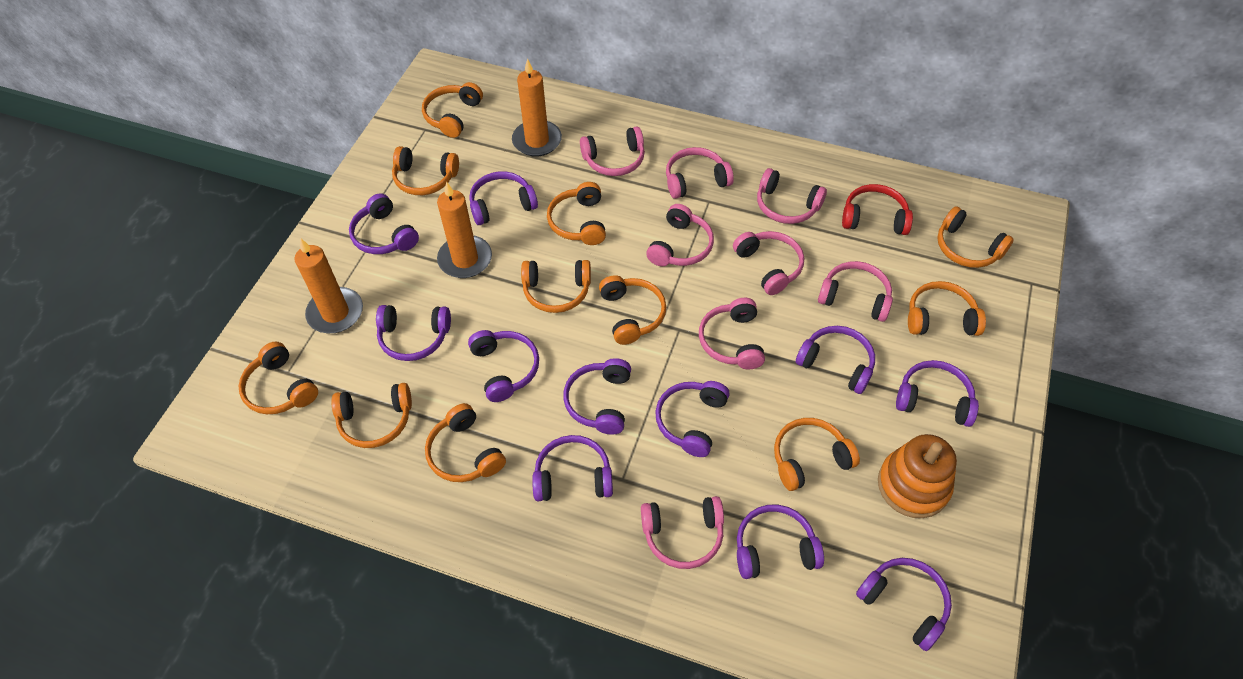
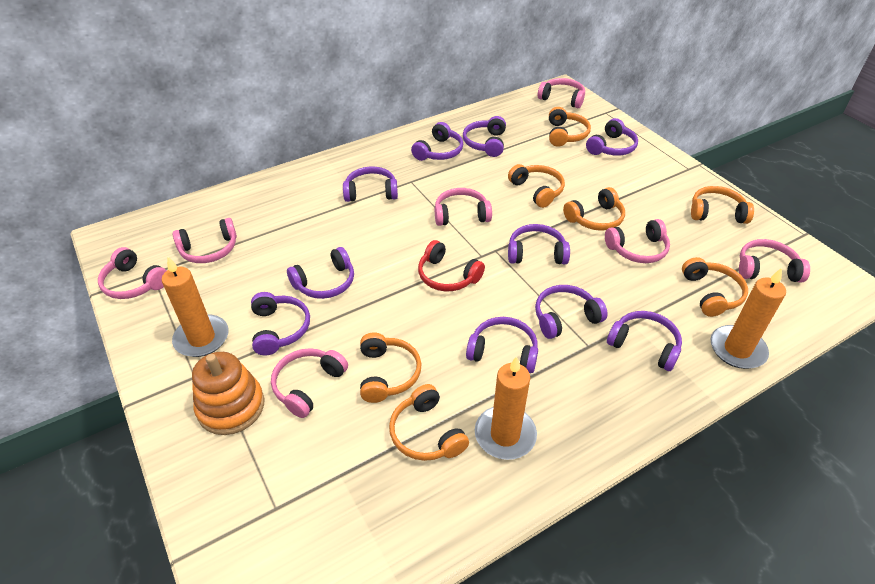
orange headphones: [238,341,318,414] [331,383,412,448] [392,146,459,195] [422,82,483,138] [425,403,506,482] [521,260,591,313] [547,182,606,245] [599,275,666,345] [774,418,860,491] [908,281,986,336] [937,206,1014,268] = 11 -> [360,332,421,403] [389,384,469,461] [508,164,565,208] [549,107,591,147] [563,187,625,231] [682,257,748,317] [691,186,754,224] = 7
pink headphones: [580,126,645,176] [641,496,724,569] [646,204,714,266] [666,147,734,199] [699,298,765,369] [733,231,804,295] [757,168,827,224] [818,261,893,322] = 8 -> [98,247,167,299] [173,218,237,263] [271,348,348,418] [435,188,492,226] [538,78,585,108] [605,219,670,263] [739,239,810,283] = 7
purple headphones: [349,193,419,254] [376,305,451,361] [468,330,539,402] [469,171,538,225] [532,435,613,501] [563,358,631,435] [655,381,730,457] [737,505,824,579] [796,326,875,394] [856,558,952,651] [896,360,979,427] = 11 -> [251,292,310,356] [287,247,354,299] [343,166,398,202] [411,122,463,161] [463,116,506,157] [466,317,538,373] [508,224,570,264] [535,285,608,339] [586,118,638,155] [607,311,682,371] = 10

